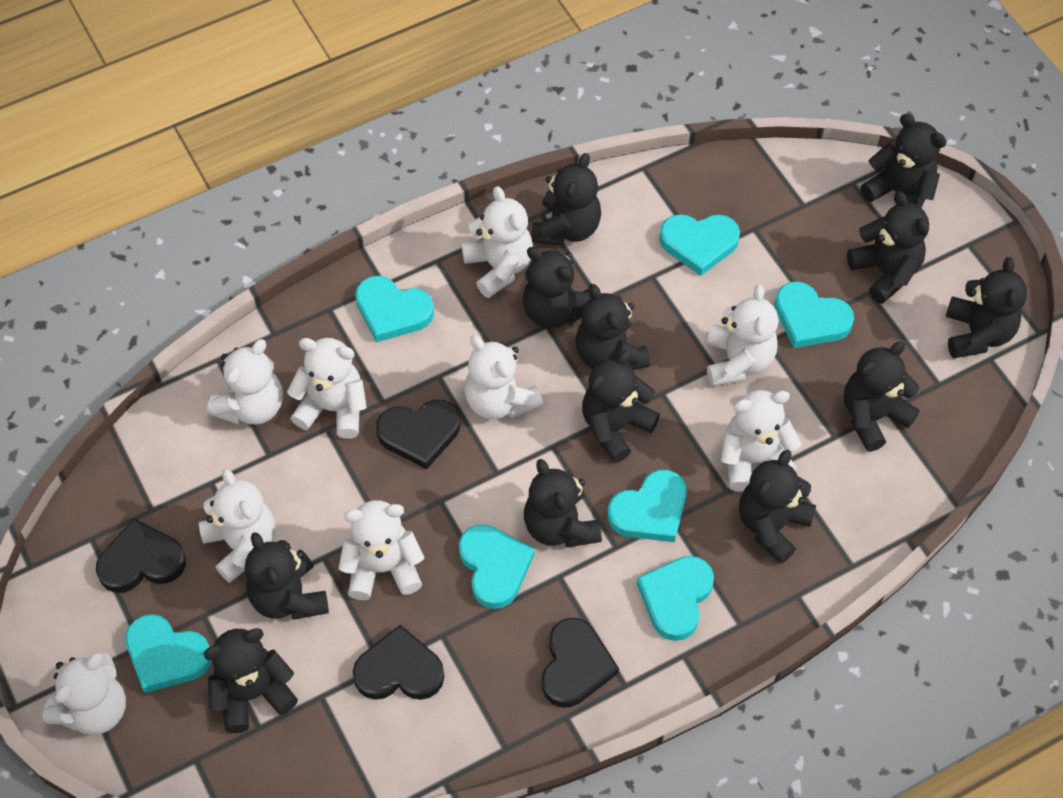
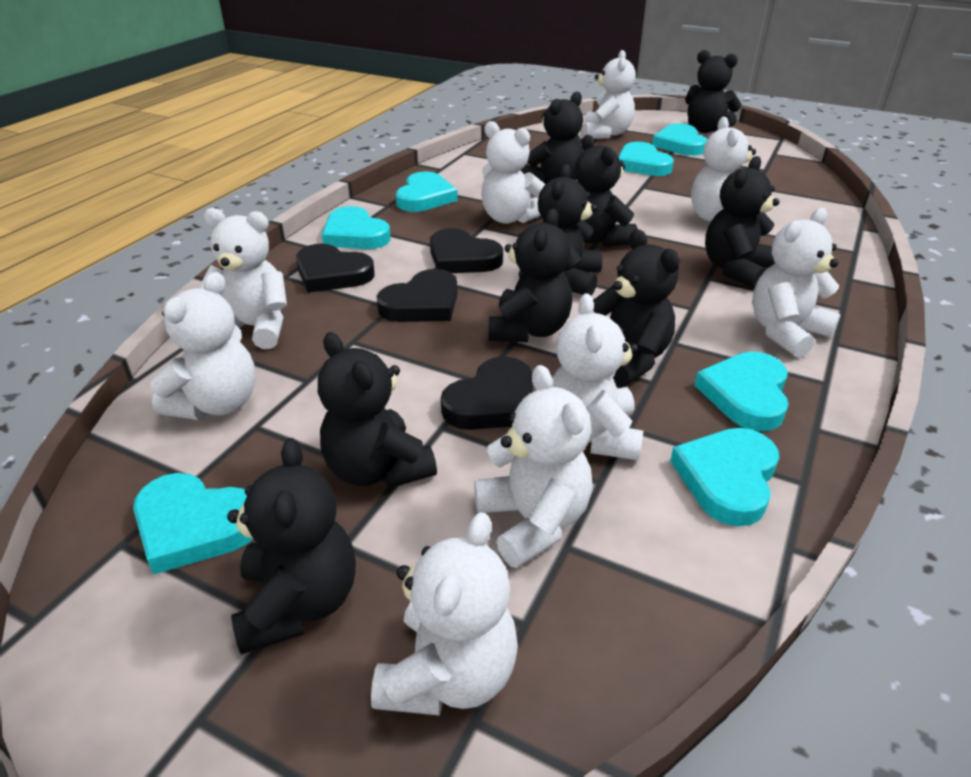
black teddy bear: [203,628,298,733] [245,532,329,620] [523,247,591,329] [524,459,602,548] [532,153,601,246] [575,284,650,370] [582,350,660,463] [739,450,816,564] [844,341,920,452] [847,191,929,304] [860,114,947,208] [946,257,1027,358] = 12 -> [227,438,356,655] [318,332,437,489] [489,208,572,342] [521,92,583,184] [538,164,602,295] [575,135,638,247] [593,229,680,387] [685,50,741,133] [705,156,779,289] = 9

